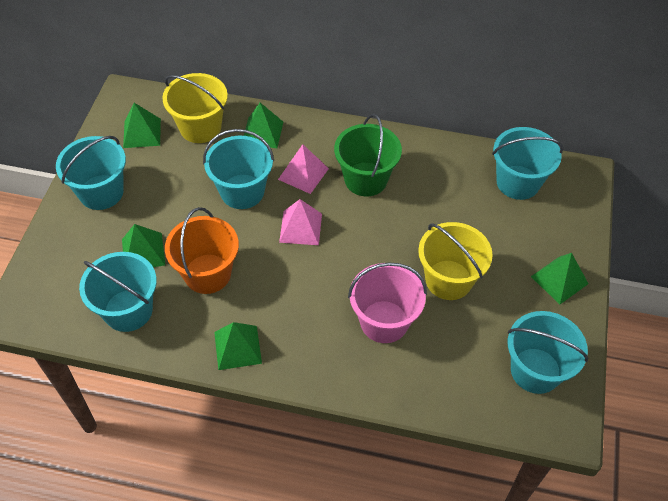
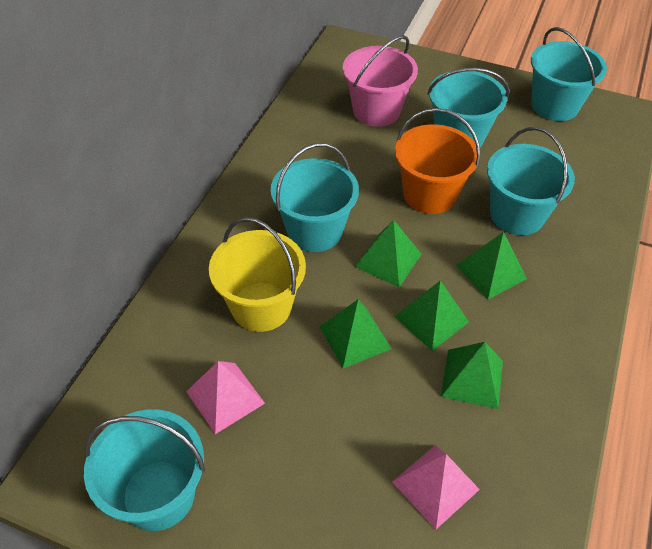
green bucket: [334,114,402,196] = 1 -> none = 0
yellow bucket: [162,73,228,143] [418,222,493,300] = 2 -> [209,217,306,332] = 1

